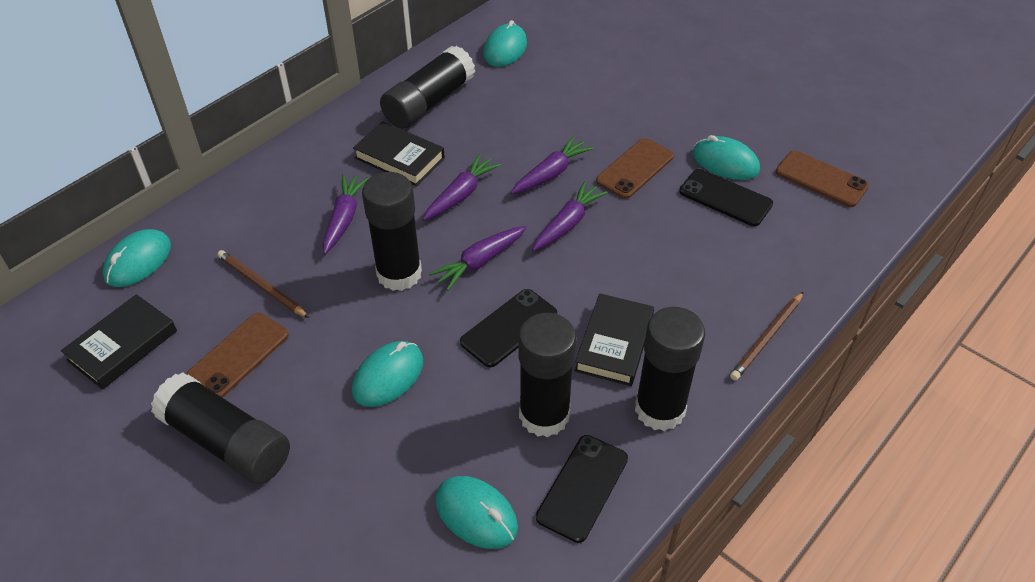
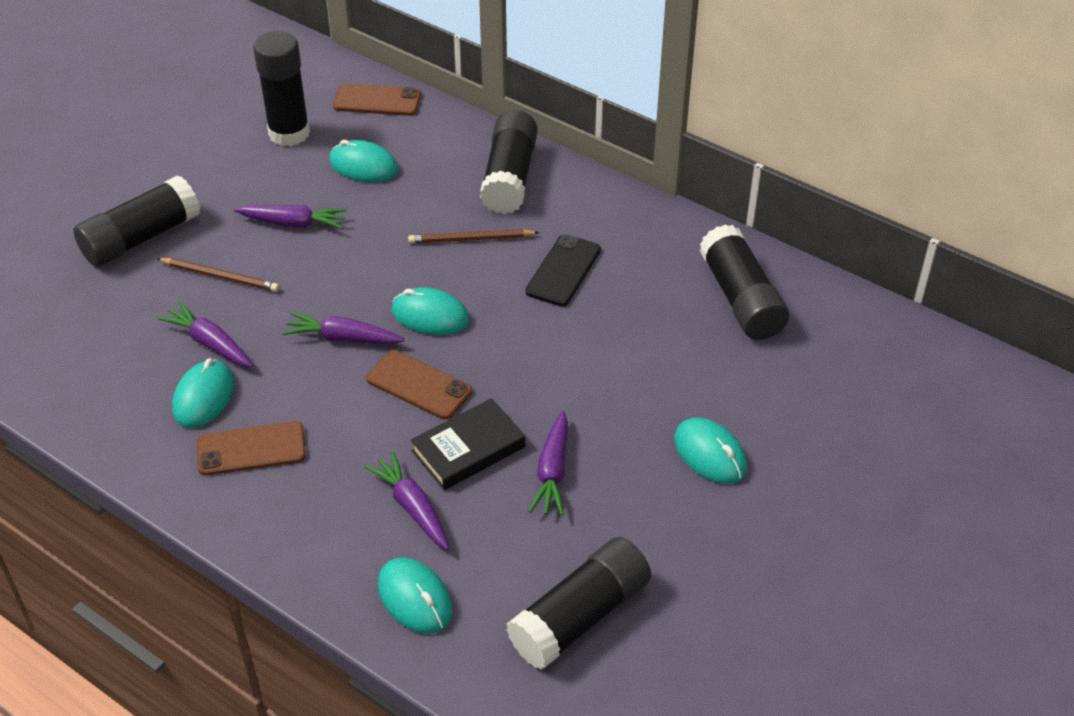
black book: [61,294,177,390] [353,121,445,186] [575,293,654,386] = 3 -> [411,398,525,490] = 1
black phone: [460,289,557,368] [536,435,628,543] [679,169,773,226] = 3 -> [526,234,601,306] = 1

